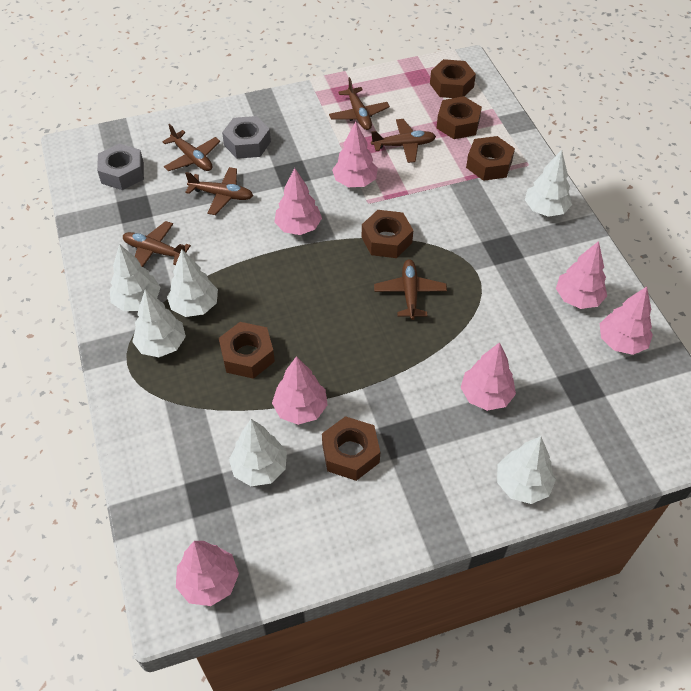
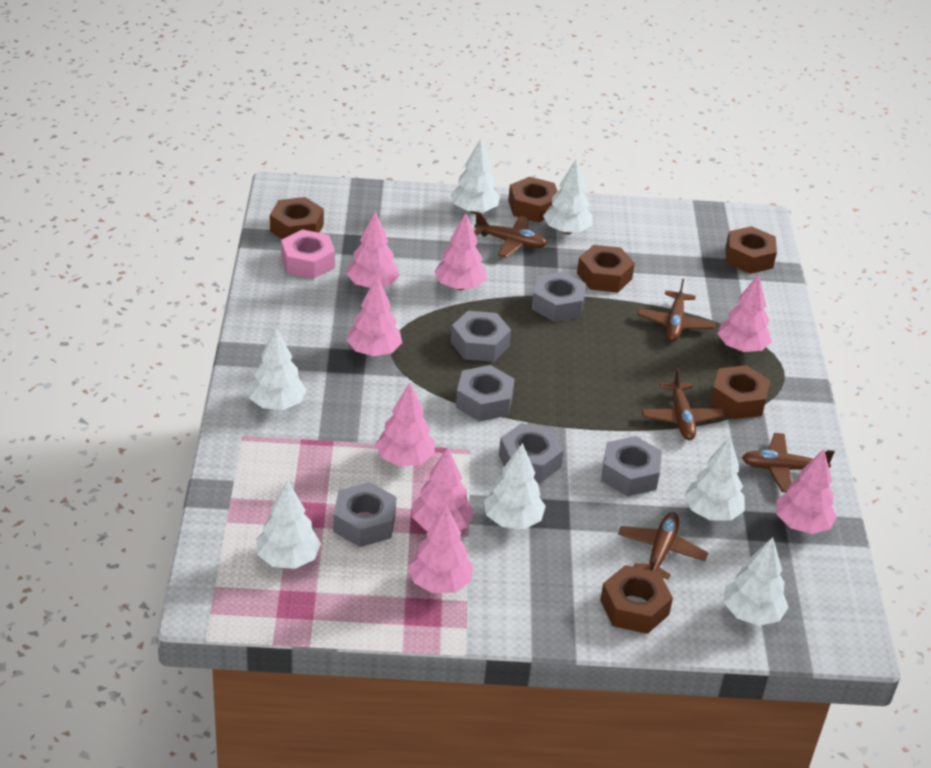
brown plane: [123,221,191,267] [162,124,220,171] [185,167,253,215] [329,77,390,130] [371,119,436,163] [374,260,447,320] = 6 -> [474,212,547,258] [618,512,708,580] [637,279,715,342] [641,368,725,440] [742,433,835,492] = 5
grey nut: [97,144,144,190] [222,116,271,159] = 2 -> [333,482,397,547] [451,311,511,362] [456,365,515,421] [499,423,564,483] [532,272,586,322] [601,436,662,496] = 6
pink nut: none = 0 -> [281,229,335,279] = 1
pink tree: [176,541,239,606] [272,356,328,425] [274,168,322,235] [332,122,378,187] [461,342,516,411] [556,241,607,309] [600,286,653,355] = 7 -> [346,211,400,289] [346,277,402,356] [375,382,435,466] [408,505,473,593] [412,448,474,531] [434,213,486,290] [717,274,772,352] [776,449,837,534] = 8
white tree: [109,244,161,311] [132,289,186,357] [167,250,218,317] [229,419,287,486] [497,436,556,504] [525,150,572,217] = 6 -> [248,328,307,410] [257,480,321,569] [451,139,500,214] [484,443,546,529] [543,160,592,234] [684,437,745,521] [723,537,789,626] = 7

